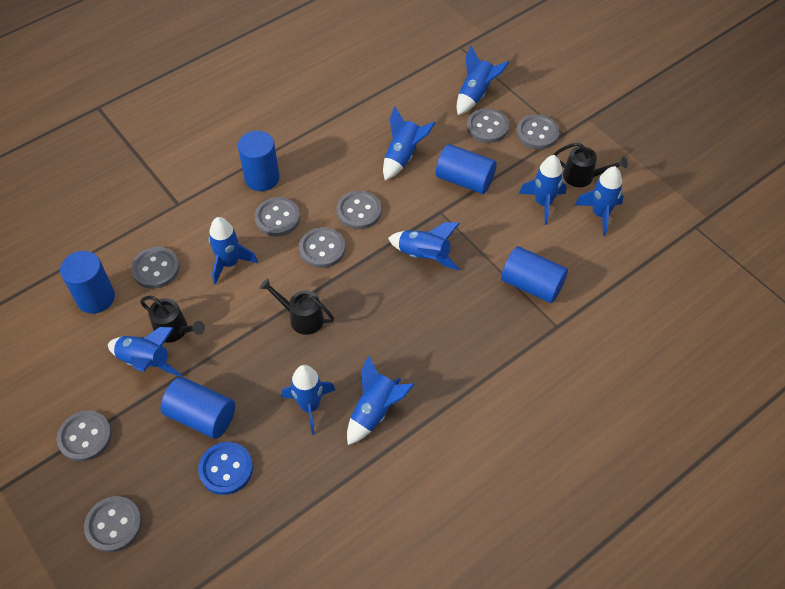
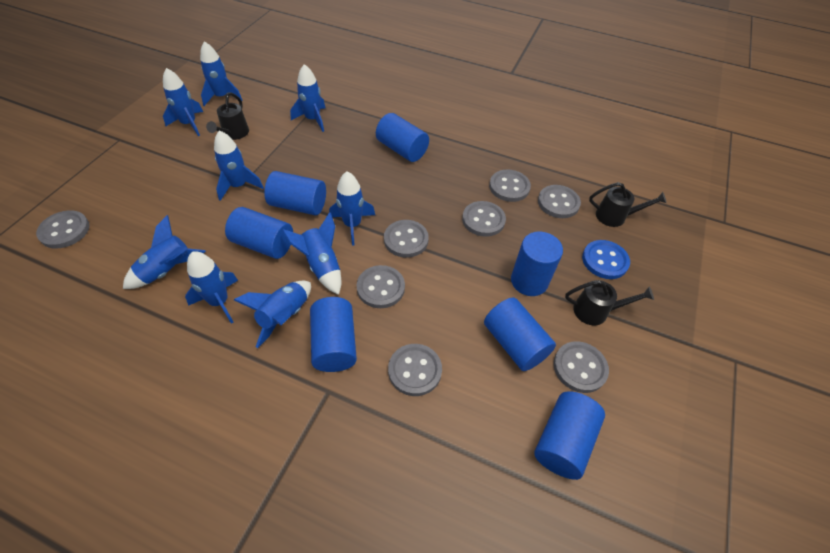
blue cylinder: [60,251,115,314] [161,377,235,439] [238,131,280,191] [436,144,497,194] [501,246,568,303] = 5 -> [225,207,293,259] [264,171,326,216] [310,297,357,372] [376,113,429,162] [484,298,556,371] [511,232,563,296] [534,391,605,480] = 7

